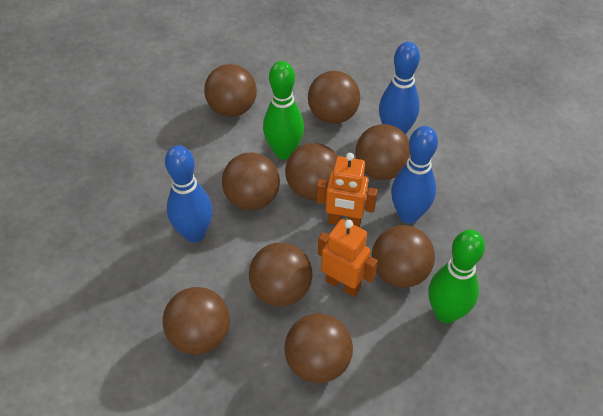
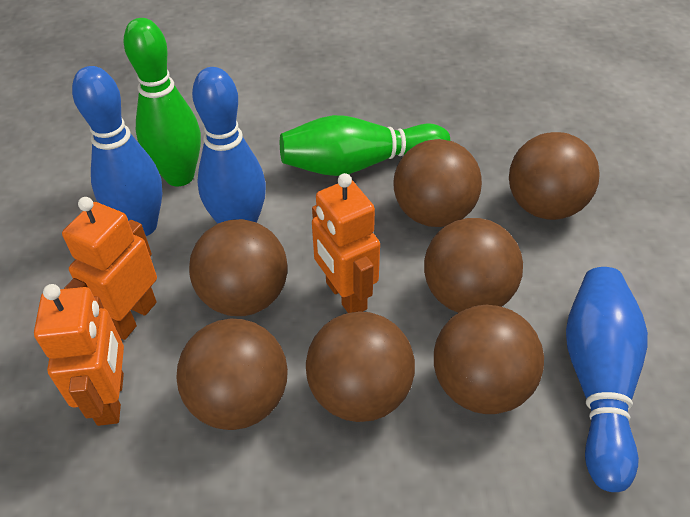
brown ball: [163,287,230,355] [204,64,257,117] [222,152,280,210] [249,242,312,307] [284,313,353,383] [285,143,338,200] [308,71,360,124] [355,124,410,180] [372,225,435,288] = 9 -> [176,318,288,430] [189,219,288,316] [306,311,415,422] [393,139,482,227] [424,218,523,313] [434,305,544,414] [509,132,600,220] = 7
orange robot: [317,153,377,227] [318,219,378,297] = 2 -> [34,284,124,426] [62,197,157,340] [312,173,380,313] = 3

